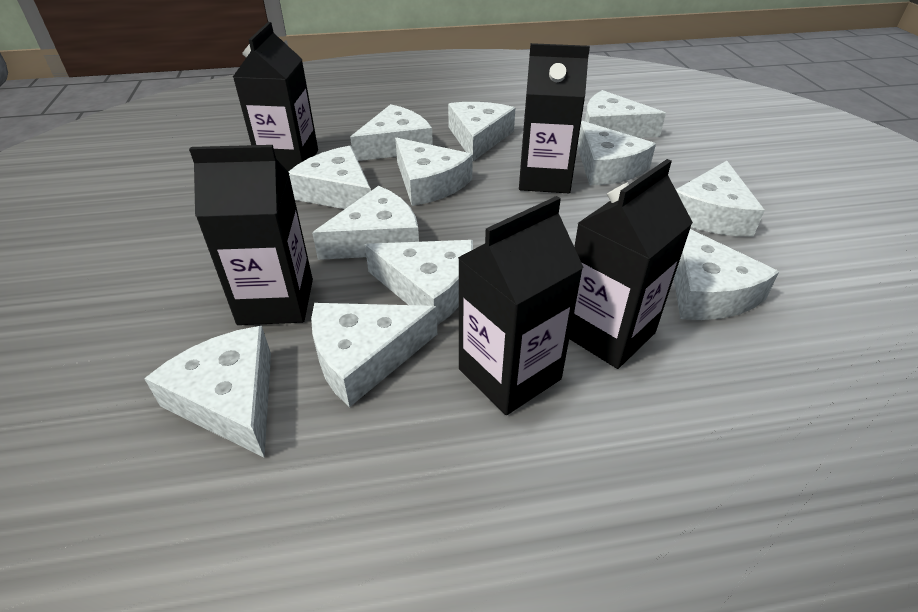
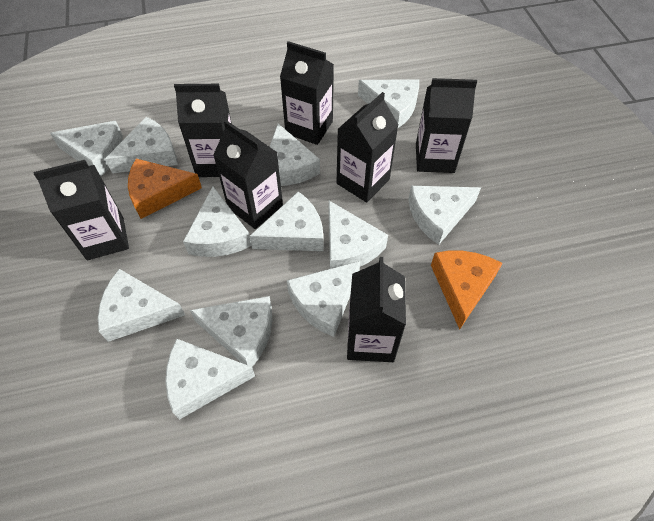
black carton: [189,145,313,325] [233,22,318,171] [458,196,584,415] [519,43,590,193] [569,159,693,369] = 5 -> [34,160,129,260] [174,84,232,177] [213,120,283,229] [280,41,334,145] [337,92,398,203] [347,257,406,362] [416,78,477,173] = 7
orange cheese: none = 0 -> [128,159,202,219] [431,251,503,330] = 2

